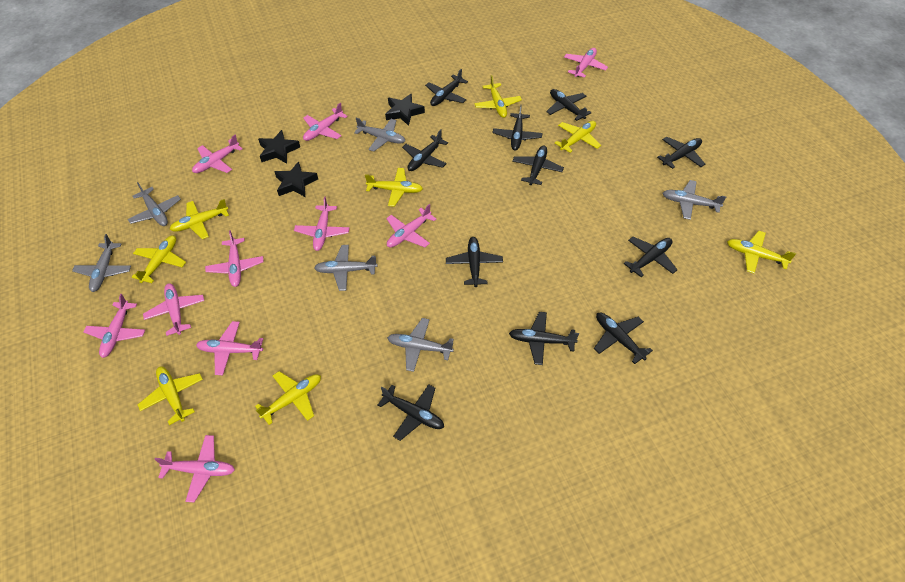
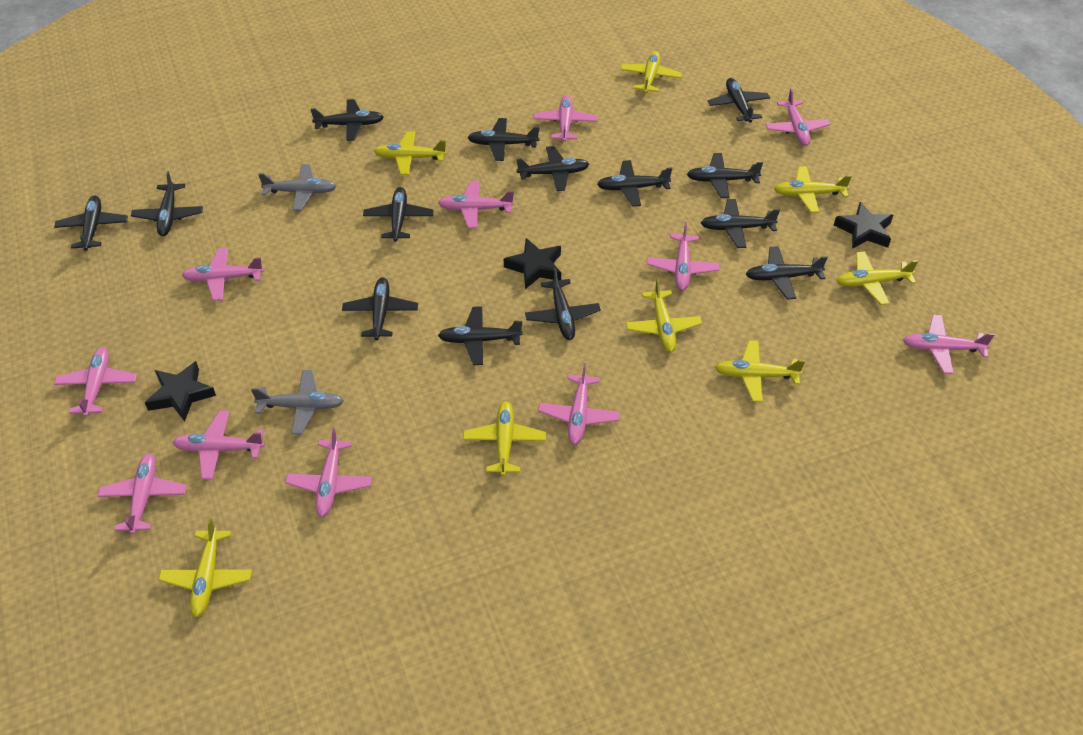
black plane: [377,384,444,441] [402,129,448,171] [425,69,468,106] [446,237,503,287] [493,105,542,151] [509,312,579,365] [512,146,564,185] [546,89,591,121] [594,313,653,364] [623,237,678,277] [657,137,705,169] = 11 -> [54,196,128,251] [131,172,203,236] [310,99,384,141] [342,277,418,340] [363,187,434,242] [438,306,523,365] [467,118,539,161] [516,146,589,191] [525,268,601,340] [597,160,672,207] [687,153,763,198] [701,199,780,248] [708,78,770,123] [746,246,828,300] = 14
grey plane: [72,234,131,292] [127,182,181,226] [314,245,377,291] [354,118,405,152] [387,318,454,372] [663,180,726,220] = 6 -> [251,370,344,435] [258,164,336,211] = 2
pink plane: [84,294,145,358] [143,283,204,336] [154,435,235,502] [192,135,243,173] [196,321,263,375] [205,230,264,287] [294,196,349,251] [303,103,348,141] [386,204,436,248] [564,48,608,78] = 10 -> [54,347,137,417] [97,453,187,535] [173,411,265,479] [182,247,264,301] [285,428,372,517] [438,181,514,228] [533,95,598,142] [538,363,620,445] [647,222,720,290] [766,89,830,146] [903,315,994,374] = 11

